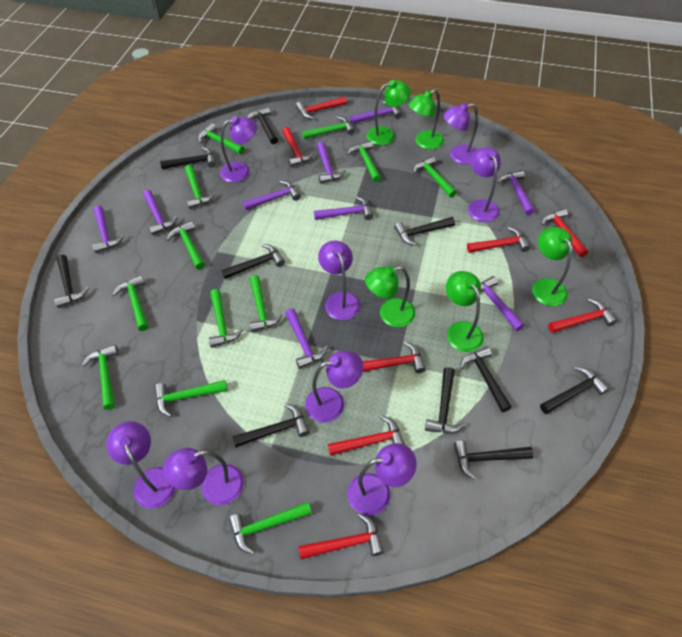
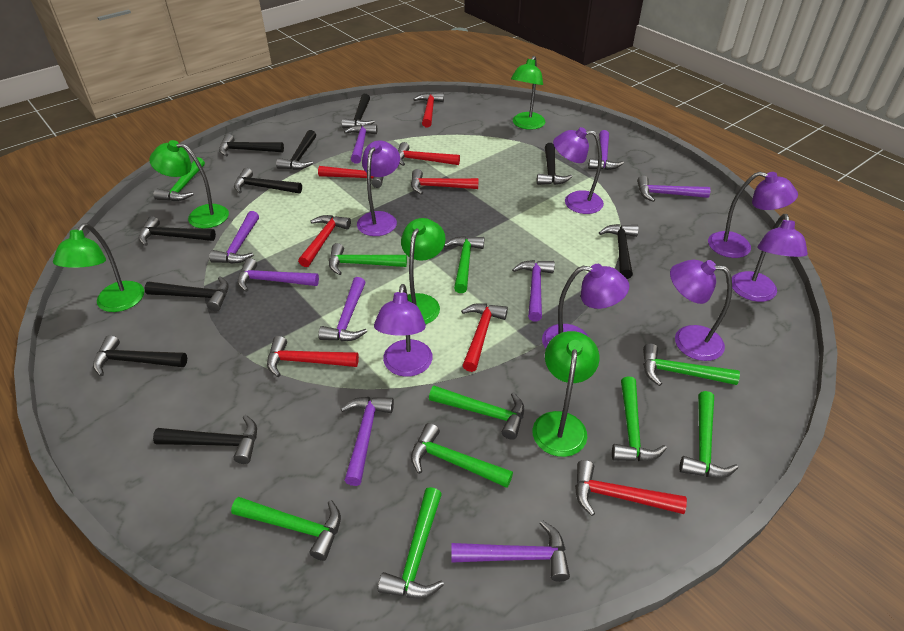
green hammer: [82,345,119,410] [113,275,149,331] [154,380,227,417] [167,221,205,270] [185,165,215,209] [198,123,245,154] [209,289,243,348] [229,502,312,555] [249,275,283,332] [302,116,355,139] [347,141,381,182] [413,156,457,198] = 12 -> [154,157,205,201] [231,497,341,561] [329,243,407,275] [378,487,444,598] [411,423,513,488] [429,386,524,440] [444,236,484,293] [612,376,667,461] [643,343,740,386] [679,391,738,478] = 10
purple lamp: [106,421,176,509] [163,448,244,505] [220,116,257,183] [305,351,363,423] [318,240,360,320] [347,443,417,516] [443,103,478,165] [468,147,501,222] = 8 -> [357,140,400,236] [374,284,433,377] [542,264,629,349] [553,127,604,214] [670,260,732,361] [708,172,798,258] [732,214,808,302] = 7

